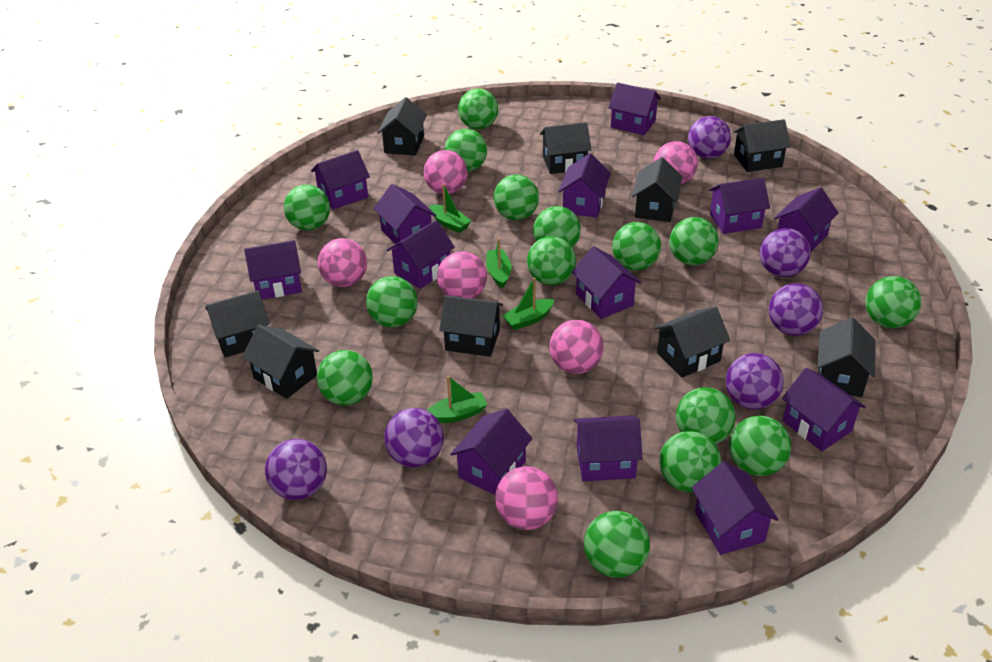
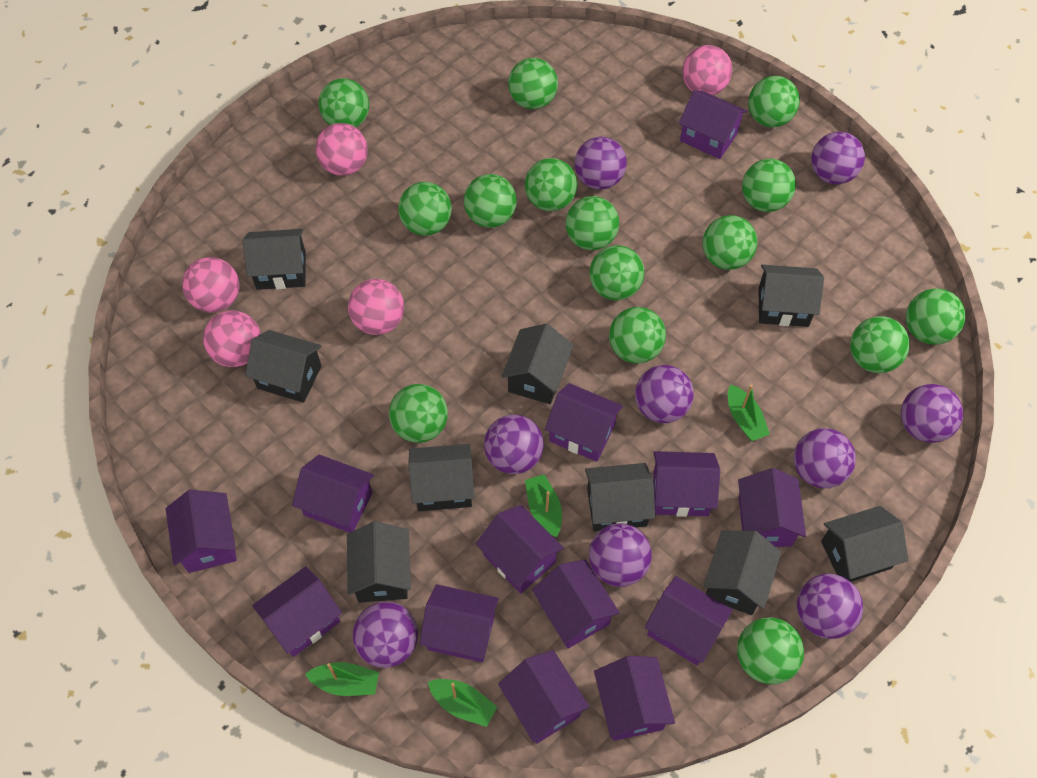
pink ball: [318,238,367,287] [424,150,467,194] [437,251,487,299] [495,466,558,530] [549,320,604,374] [654,141,698,184] = 6 -> [182,257,240,313] [203,310,261,367] [315,123,368,176] [348,279,404,335] [682,45,732,95] = 5
purple ball: [265,439,327,500] [384,408,444,467] [688,116,731,159] [726,353,784,410] [760,228,811,277] [769,283,823,336] = 6 -> [353,601,418,668] [484,415,544,474] [575,137,627,190] [589,523,652,587] [635,365,694,423] [794,428,856,488] [797,574,863,639] [811,132,865,184] [901,384,963,443] = 9

